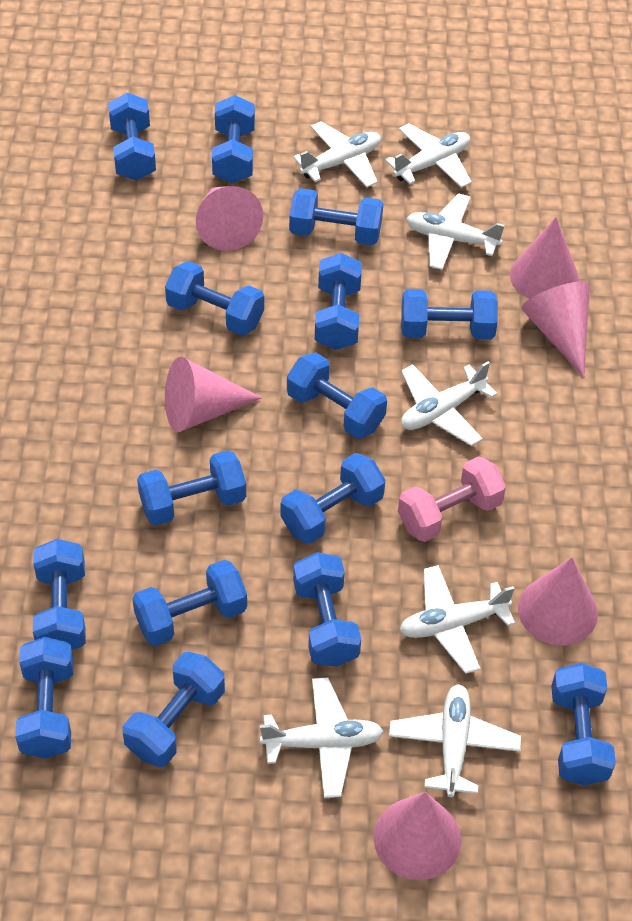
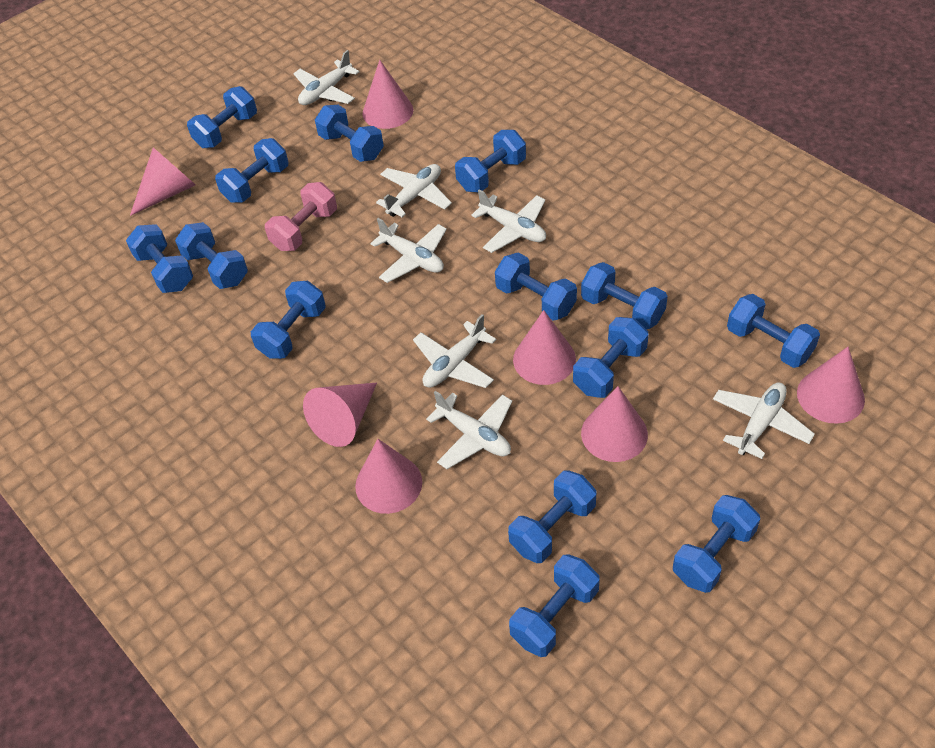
blue dumbbell: [15,637,74,759] [33,539,86,650] [108,93,156,180] [123,652,225,767] [132,560,247,646] [137,450,246,526] [165,261,264,336] [212,95,255,184] [281,453,385,544] [287,352,387,439] [289,188,383,245] [293,552,361,667] [315,253,362,350] [401,289,498,340] [551,663,616,785] = 15 -> [126,224,193,293] [175,222,248,289] [187,86,257,148] [215,138,289,203] [251,281,326,359] [315,105,384,162] [455,130,526,192] [495,252,577,321] [508,470,597,563] [509,554,600,657] [573,317,649,398] [581,262,668,330] [673,495,760,593] [727,294,820,368] = 14
pink cone: [165,357,262,432] [196,186,263,251] [373,792,461,880] [510,217,579,299] [518,557,598,646] [521,281,590,377] = 6 -> [130,147,196,216] [303,383,377,447] [355,439,422,514] [362,60,413,129] [513,310,576,385] [581,386,648,462] [797,347,865,424] = 7

